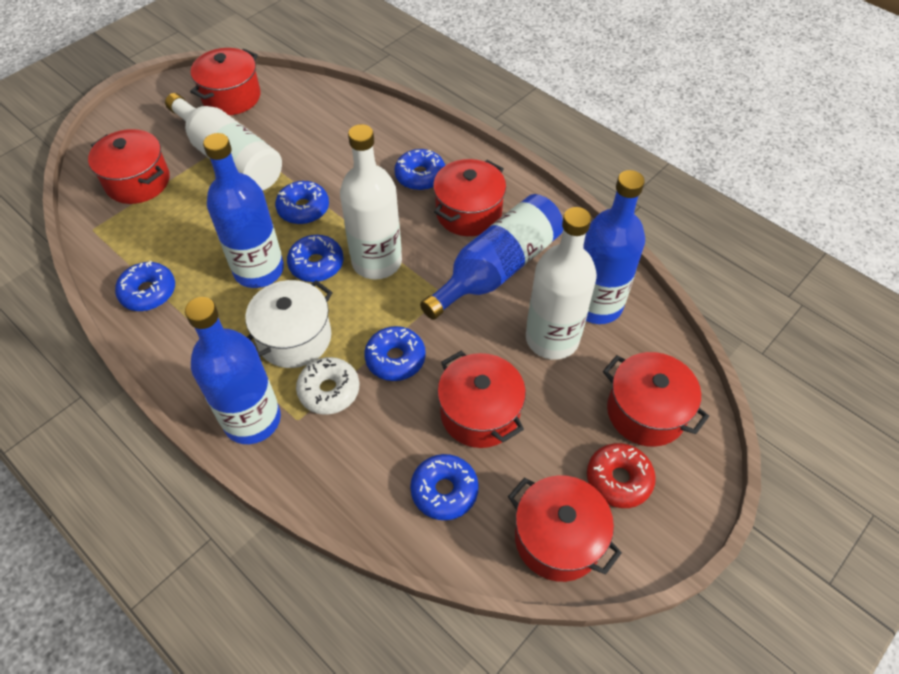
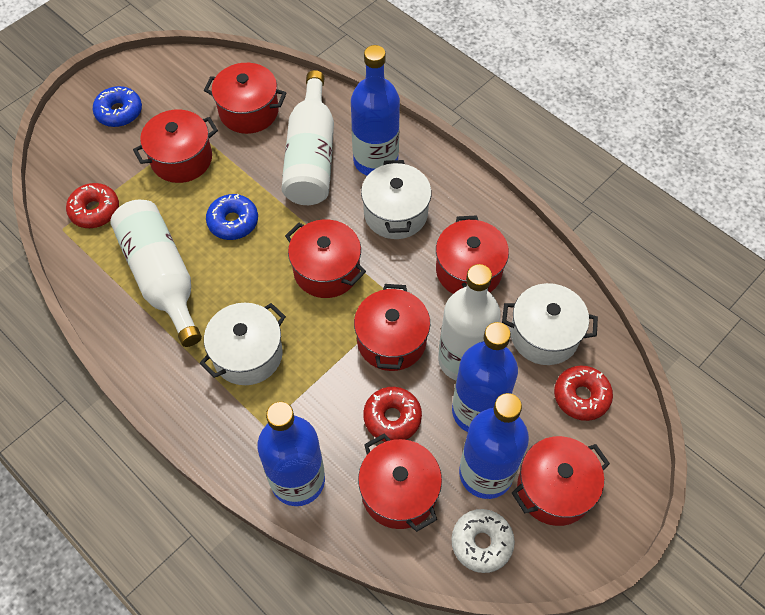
blue donut: [115,261,175,311] [275,181,329,224] [287,235,344,282] [364,326,426,381] [394,149,445,190] [410,454,479,520] = 6 -> [93,86,142,127] [206,194,258,240] = 2
red donut: [587,443,656,508] = 1 -> [66,183,119,228] [363,387,422,442] [554,366,613,421] = 3
red pot: [88,129,170,204] [190,48,261,115] [433,159,506,236] [437,351,526,448] [508,475,622,582] [603,352,709,447] = 6 -> [133,110,218,183] [204,63,287,134] [285,219,366,298] [354,284,430,371] [358,434,442,532] [436,215,509,294] [512,436,610,526] = 7
white pot: [245,280,333,368] = 1 -> [200,303,286,385] [361,160,432,239] [502,283,598,365] = 3

